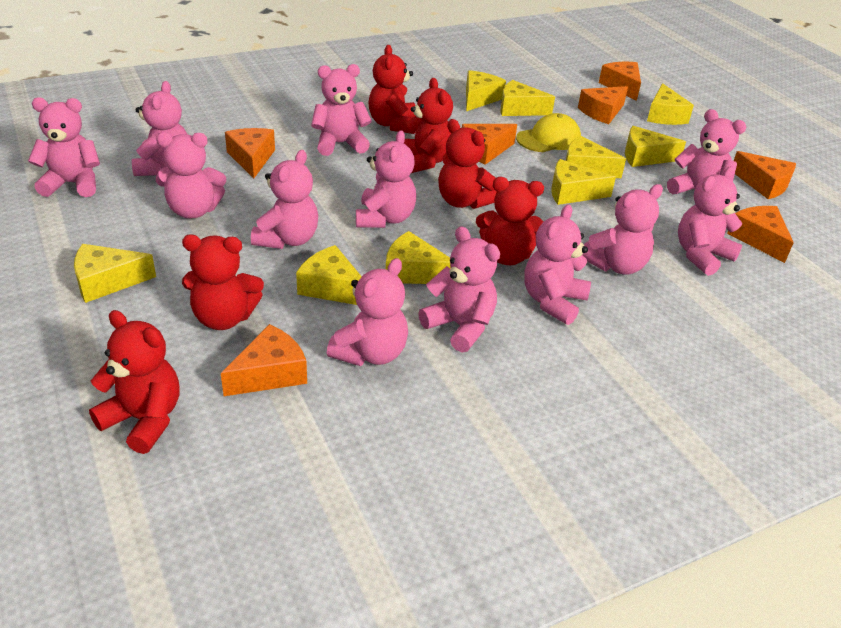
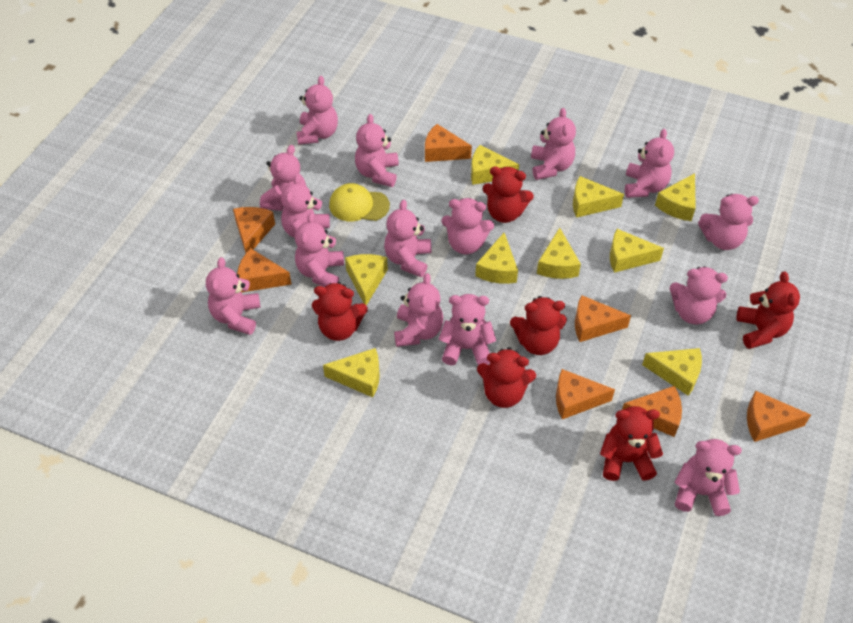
pink teddy bear: [28,97,100,197] [132,81,187,176] [156,132,226,219] [251,150,318,249] [311,64,372,156] [327,258,408,366] [356,130,416,228] [418,226,500,353] [524,205,591,325] [582,184,663,275] [667,109,746,194] [678,166,742,276] = 12 -> [206,257,260,335] [260,145,306,211] [281,174,330,238] [295,212,344,287] [296,76,338,145] [355,114,399,187] [384,200,431,277] [394,273,443,347] [439,294,496,366] [442,198,494,254] [531,108,576,180] [625,129,674,198] [670,266,728,324] [675,439,742,516] [698,194,759,250] = 15

